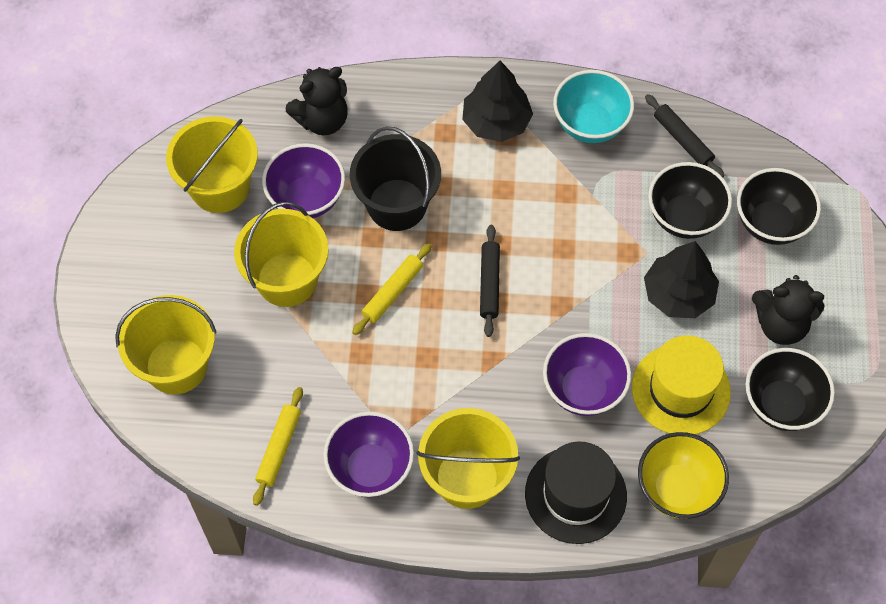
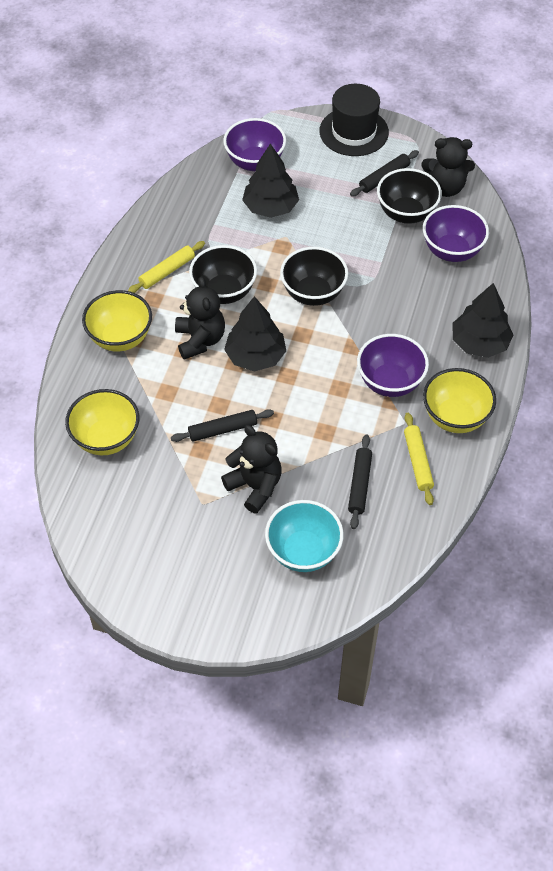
black bucket: [350,126,441,231] = 1 -> none = 0
black rolling pin: [480,225,500,337] [645,94,724,177] = 2 -> [171,409,274,442] [348,434,372,529] [350,150,419,197] = 3
black teddy bear: [285,67,348,135] [752,275,825,345] = 2 -> [175,276,225,360] [221,425,282,514] [421,137,475,197] = 3
black tree: [462,61,533,142] [644,241,719,318] = 2 -> [224,296,286,371] [242,143,299,218] [453,283,513,358] = 3
yellow bowl: [638,432,729,519] = 1 -> [65,389,139,455] [82,290,152,351] [423,368,496,433] = 3
yellow bucket: [115,295,217,394] [166,116,258,213] [234,202,328,307] [416,408,520,509] = 4 -> none = 0
yellow hat: [632,336,731,434] = 1 -> none = 0

